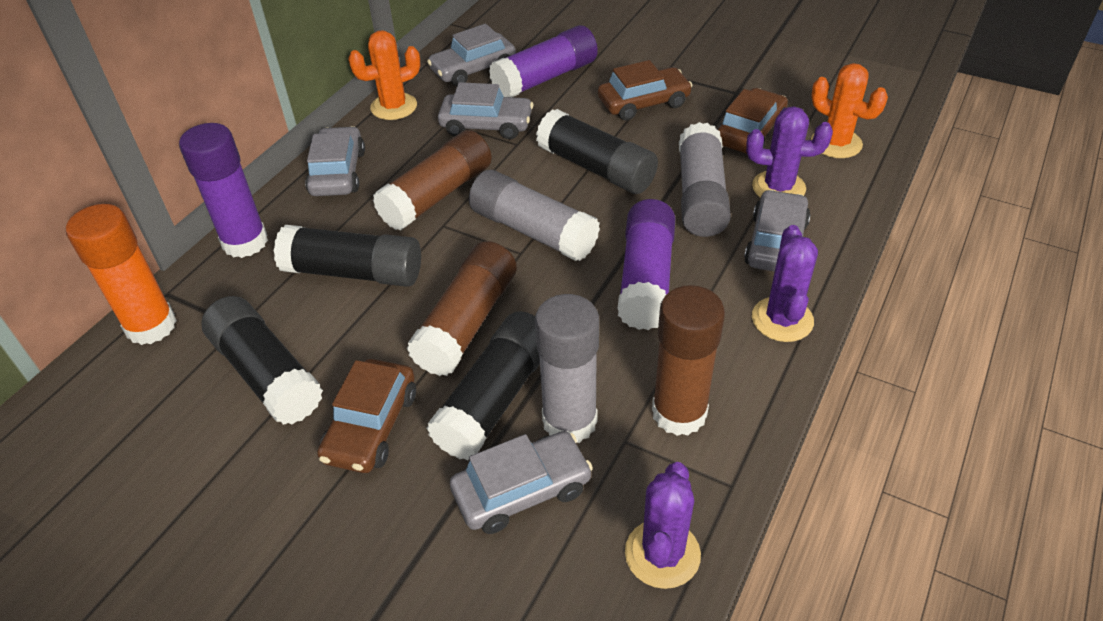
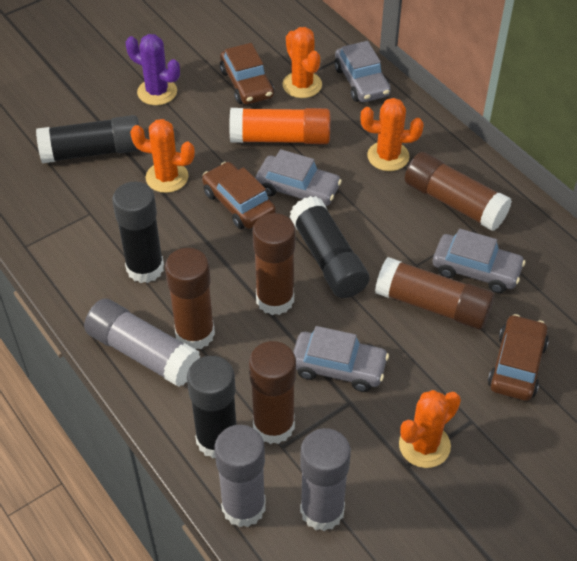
brown glue stick: [373,130,492,231] [406,241,517,376] [652,285,725,436] = 3 -> [165,248,215,349] [249,341,296,444] [252,213,296,315] [375,257,494,330] [405,152,512,231] = 5
grey car: [305,126,365,196] [427,24,516,86] [438,82,533,139] [450,431,593,534] [744,190,811,272] = 5 -> [255,149,342,206] [293,326,389,392] [335,41,391,102] [433,229,525,293] = 4
orange cactus: [348,30,421,120] [811,63,888,158] = 2 -> [130,119,195,193] [282,27,322,98] [360,98,424,171] [399,390,461,468] = 4
purple cactus: [625,462,701,589] [746,106,833,198] [752,225,818,342] = 3 -> [126,34,180,105] = 1
purple glue stick: [179,123,268,258] [489,25,598,97] [617,199,675,330] = 3 -> none = 0

